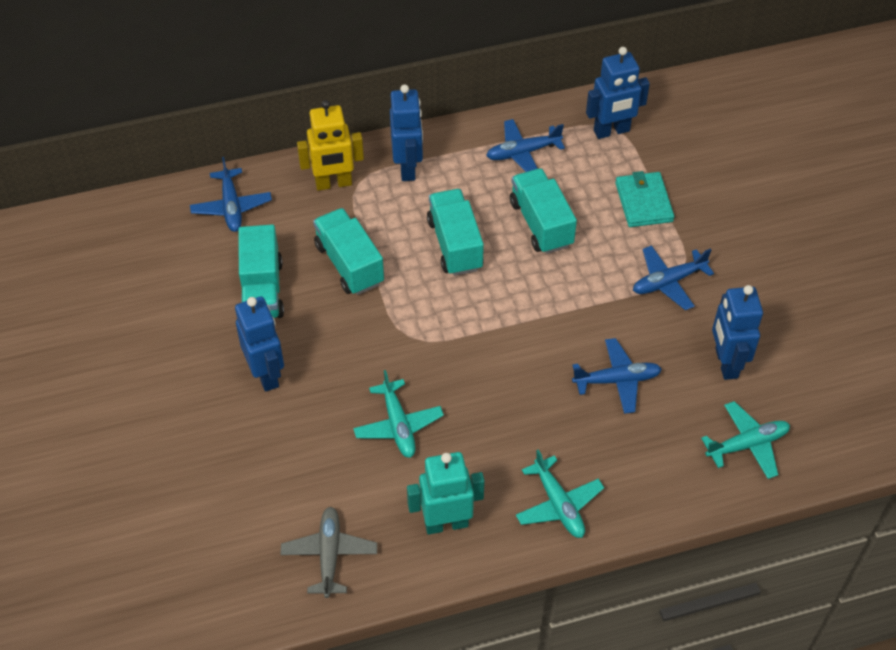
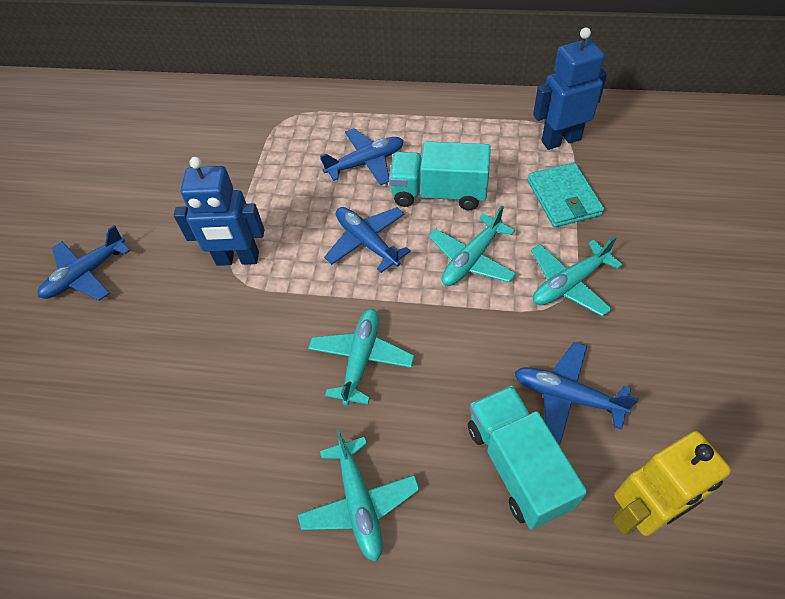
blue robot: [235,296,284,392] [390,84,423,181] [586,47,650,139] [712,285,763,380] = 4 -> [174,157,265,266] [533,28,607,150] = 2
grey plane: [280,507,377,598] = 1 -> none = 0
turquoise plane: [353,370,444,458] [516,449,604,538] [701,401,790,479] = 3 -> [298,430,420,562] [308,309,415,406] [428,206,516,286] [531,236,623,317] = 4
turquoise robot: [407,452,485,535] = 1 -> none = 0
turquoise truck: [238,224,284,318] [313,208,384,295] [427,189,484,276] [510,168,577,254] = 4 -> [389,141,491,210] [468,385,587,530] = 2

